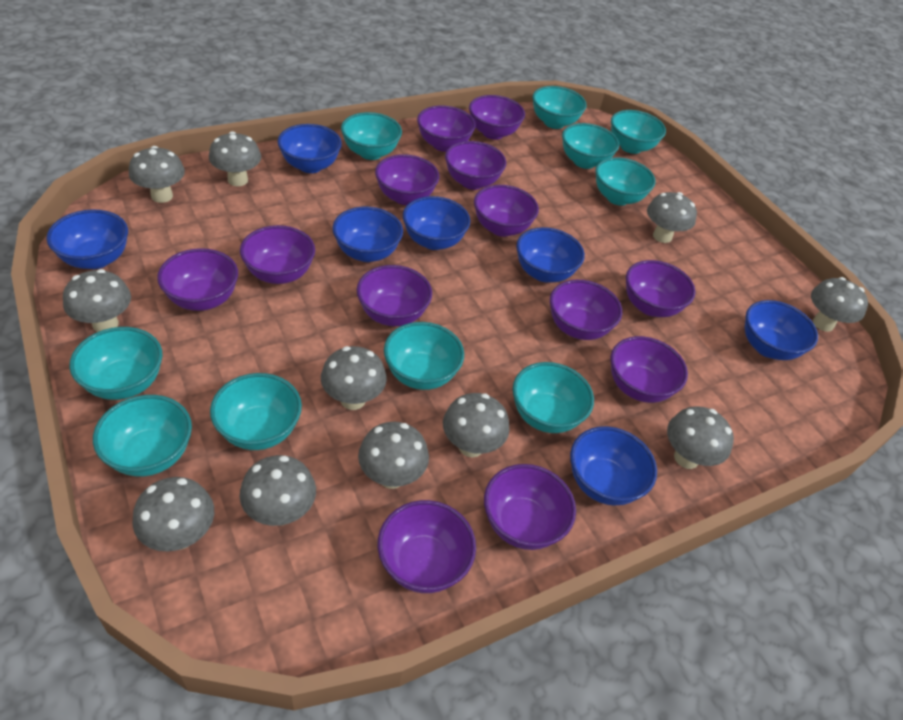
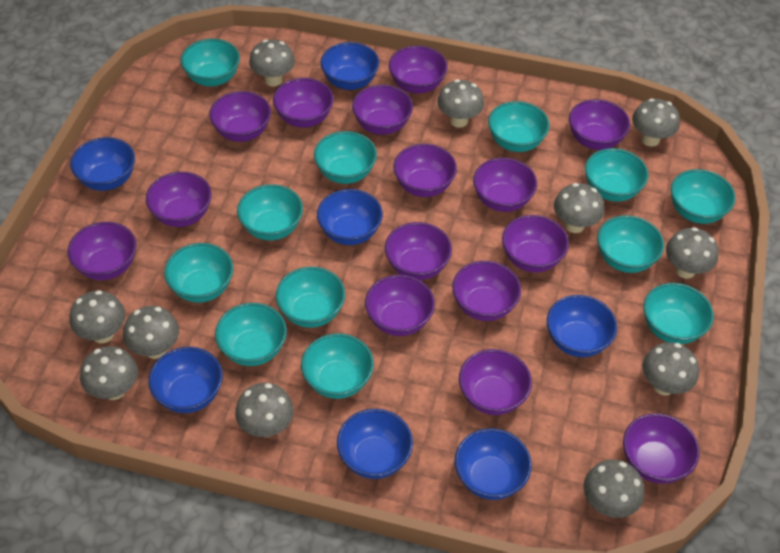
purple bowl: [157,248,238,311] [240,225,315,284] [357,265,432,326] [375,154,439,205] [378,500,476,593] [417,106,476,152] [445,141,506,190] [469,95,525,140] [474,185,539,237] [484,464,576,550] [550,280,622,340] [610,336,688,403] [626,260,696,317] = 13 -> [67,222,137,280] [146,172,212,227] [209,91,271,142] [273,78,334,128] [352,85,413,135] [365,275,435,336] [385,222,452,280] [389,46,448,94] [393,144,457,197] [452,261,521,321] [459,349,532,415] [473,158,537,212] [502,215,569,272] [569,99,630,150] [623,413,700,484] = 15
turquoise bowl: [69,327,163,400] [93,395,192,477] [210,373,302,450] [341,112,402,160] [384,322,464,390] [513,362,594,433] [532,86,587,129] [562,123,619,169] [595,157,656,206] [611,110,666,154] = 10 -> [164,243,234,303] [181,39,240,86] [215,303,287,366] [237,184,303,240] [276,267,345,328] [301,333,374,399] [314,131,377,184] [488,101,550,152] [585,148,649,202] [597,215,664,273] [644,283,714,344] [671,169,736,224] = 12

